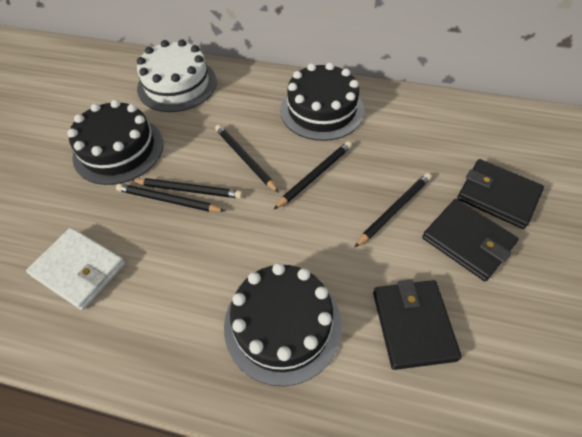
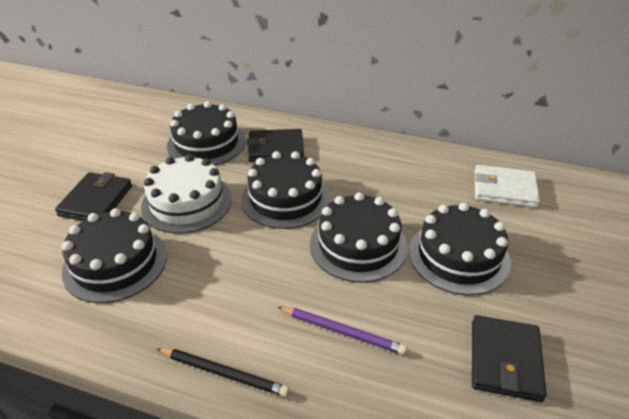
black cake: [67,100,164,185] [224,263,342,386] [280,62,364,141] = 3 -> [62,208,167,303] [167,101,246,165] [241,151,330,229] [310,192,408,283] [409,203,511,295] = 5
black pencil: [116,183,225,212] [131,178,242,199] [215,125,279,193] [274,141,352,209] [354,173,432,248] = 5 -> [156,348,290,397] = 1
purple pencil: none = 0 -> [278,307,407,355] = 1

